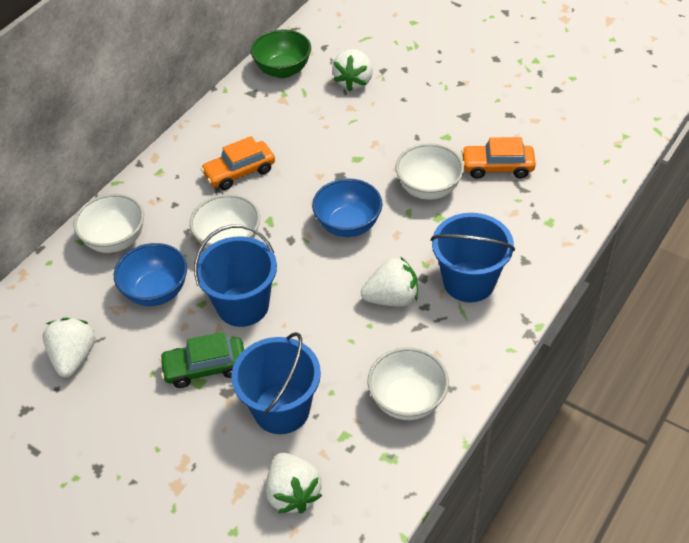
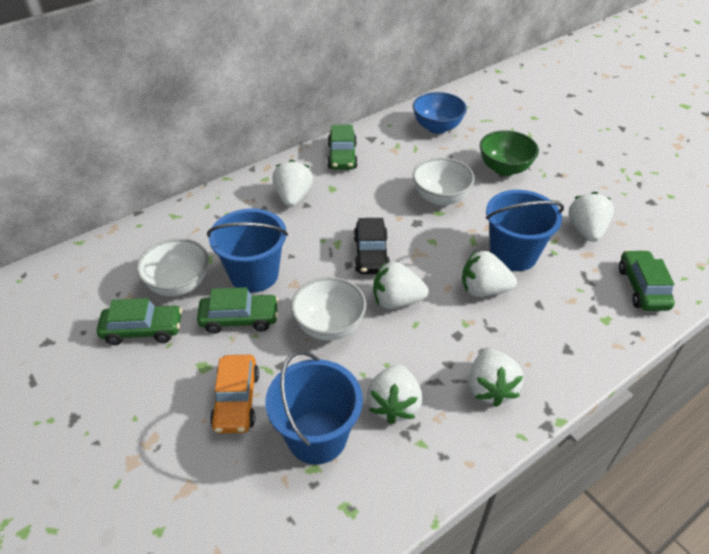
black car: none = 0 -> [354,218,390,274] = 1
blue bowl: [114,243,187,306] [312,178,383,237] = 2 -> [412,92,467,134] = 1
green car: [159,332,244,388] = 1 -> [97,298,182,345] [197,287,279,334] [327,124,358,170] [619,250,675,311] = 4
orange car: [201,136,275,190] [461,137,536,179] = 2 -> [210,355,259,434] = 1
white bowl: [73,194,144,253] [190,194,260,248] [368,347,449,420] [396,143,464,200] = 4 -> [137,239,209,296] [291,277,366,341] [413,158,475,206] = 3
white strawberry: [43,318,95,377] [266,453,322,513] [332,49,373,91] [361,257,418,307] = 4 -> [272,160,313,207] [367,364,422,424] [373,261,429,309] [462,250,517,297] [469,348,524,407] [568,192,614,242] = 6

